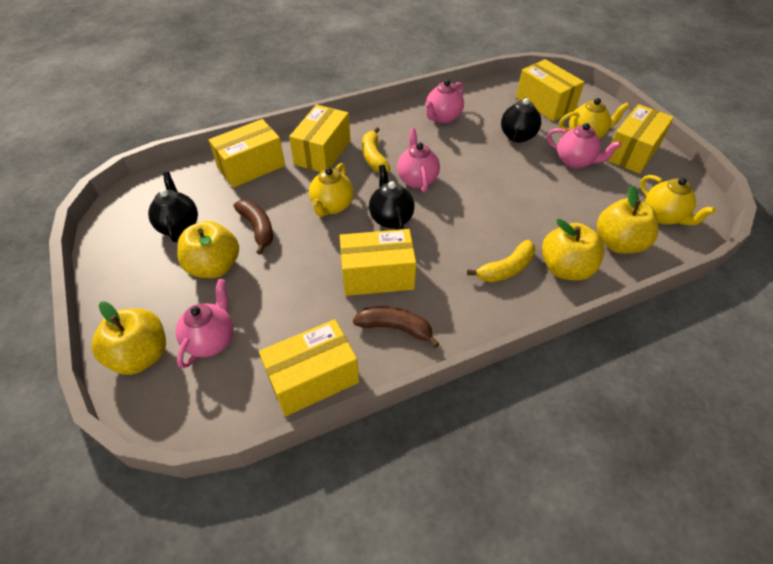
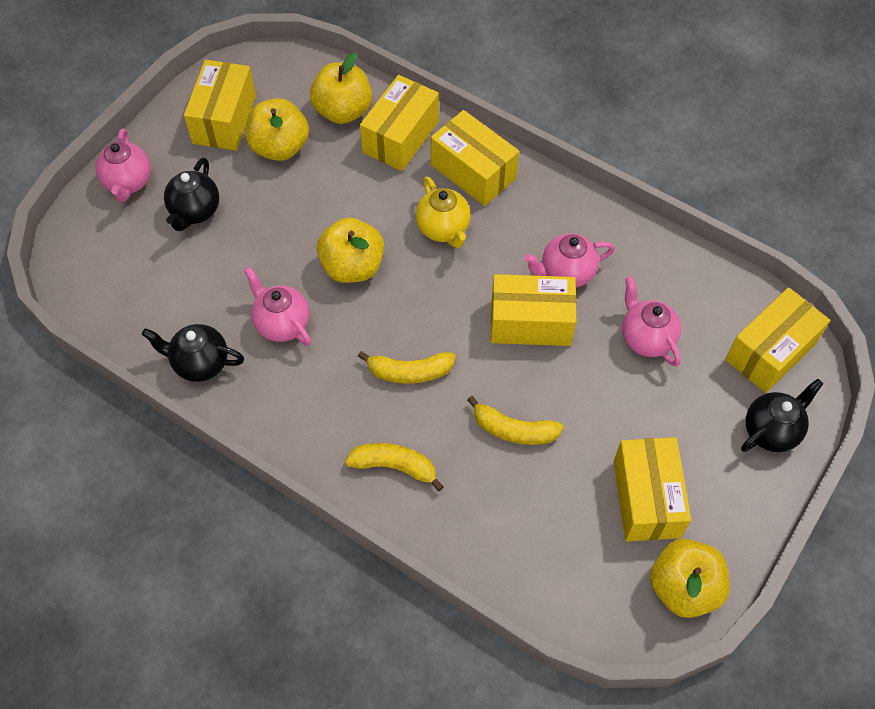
brown banana: [234,200,273,255] [353,306,440,348] = 2 -> none = 0
yellow banana: [362,127,391,172] [467,240,535,282] = 2 -> [345,443,444,491] [358,351,456,384] [467,396,564,445] = 3
yellow teapot: [309,163,354,217] [559,98,630,139] [640,175,716,225] = 3 -> [416,176,471,248] = 1

